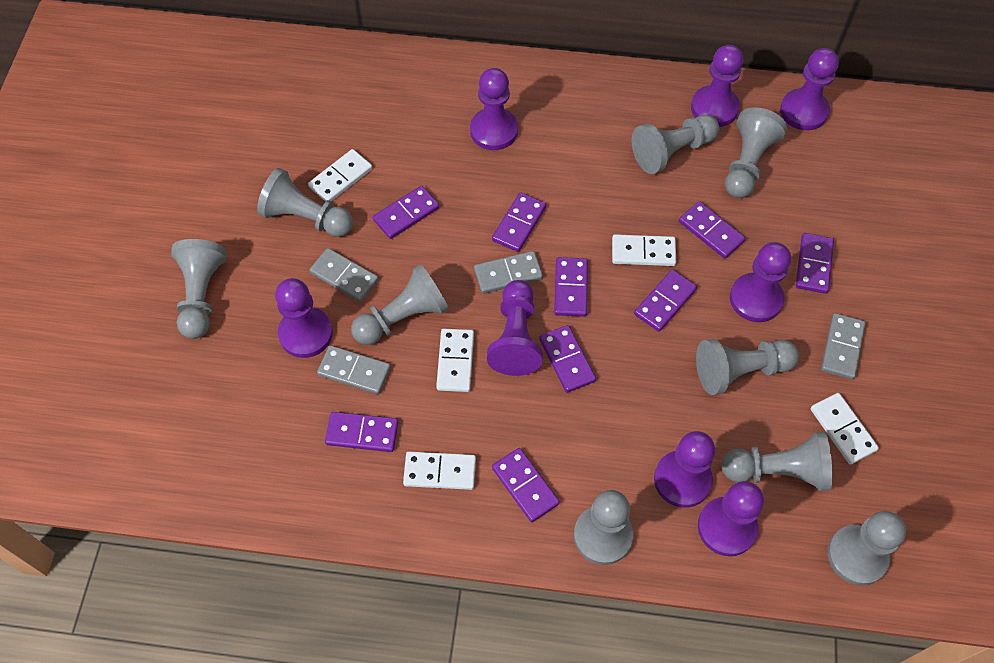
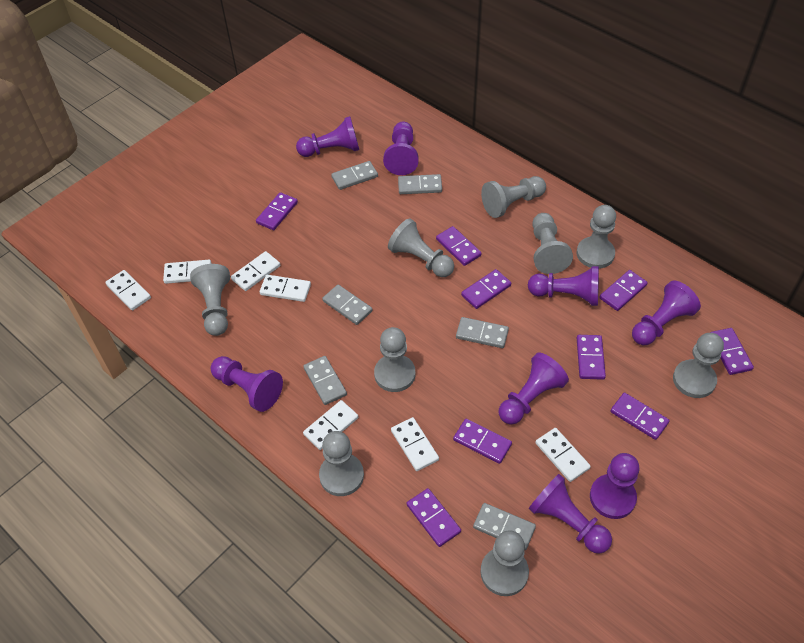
grey domino: [309,248,379,302] [317,345,391,394] [474,251,543,294] [821,313,866,380] = 4 -> [303,356,347,405] [322,285,372,325] [331,161,378,190] [398,174,442,194] [456,317,509,348] [473,503,536,550] = 6
white domino: [308,149,372,202] [403,452,476,490] [436,329,474,392] [612,234,676,266] [811,393,879,465] = 5 -> [105,270,151,310] [163,260,211,284] [231,251,280,291] [260,275,311,302] [303,400,358,450] [391,417,439,471] [535,428,591,482] = 7

